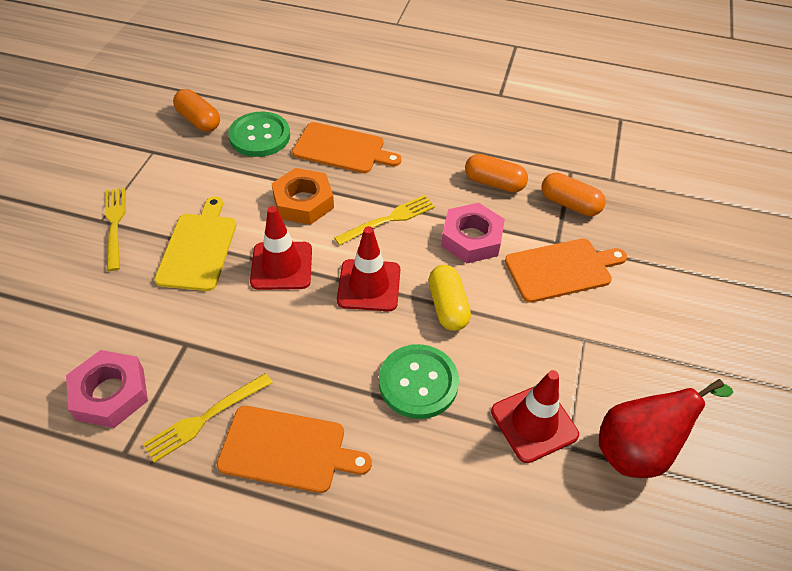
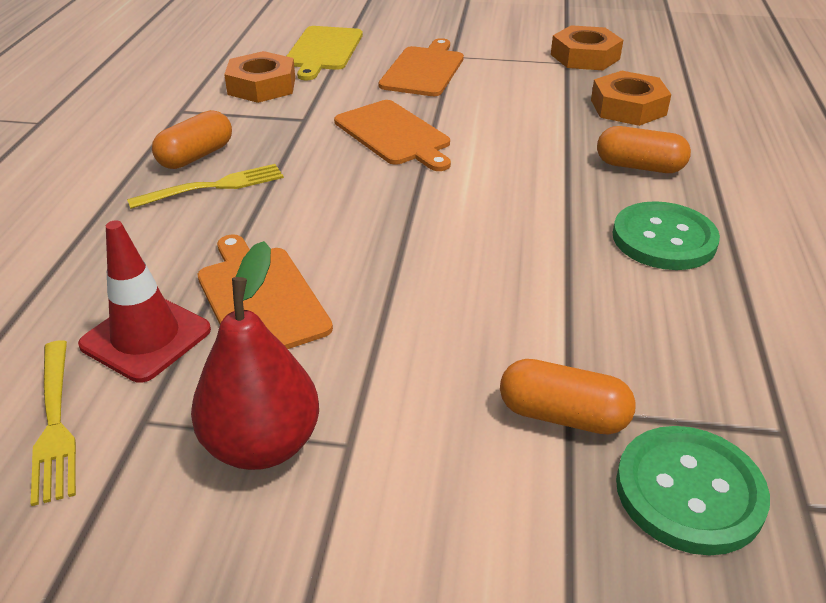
orange nut: [271,168,334,225] = 1 -> [224,51,295,103] [551,25,623,70] [591,71,671,126] = 3
pink nut: [66,350,148,428] [441,203,505,263] = 2 -> none = 0
red traffic cone: [250,206,312,290] [337,226,400,311] [491,370,579,463] = 3 -> [78,220,211,383] = 1
yellow capsule: [428,265,471,331] = 1 -> none = 0
yellow fork: [105,188,126,271] [143,373,273,463] [334,195,435,245] = 3 -> [30,340,76,506] [127,164,284,209] = 2

